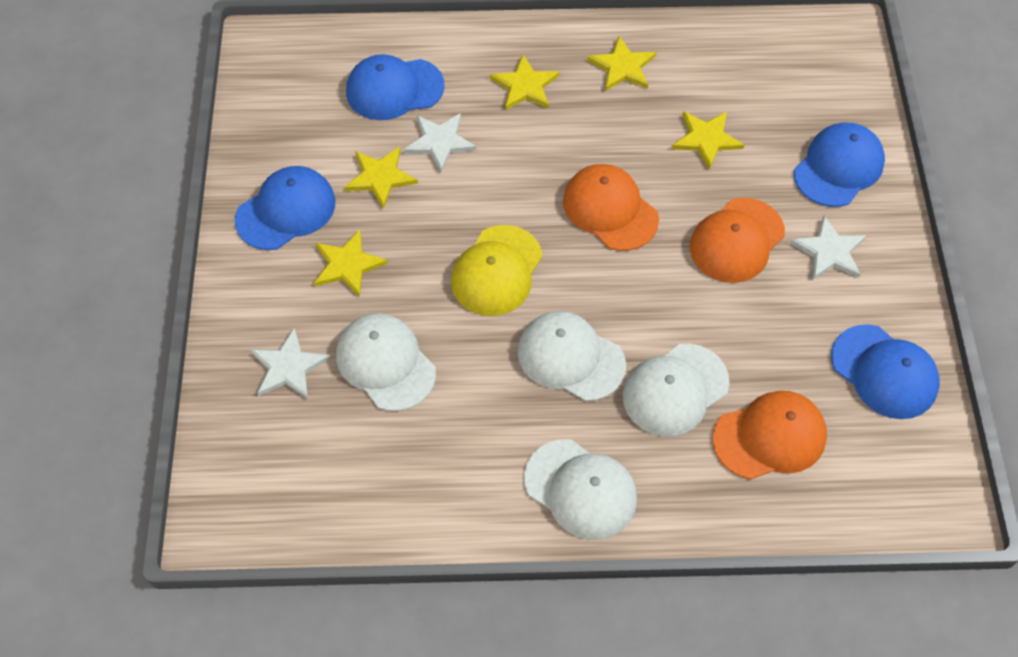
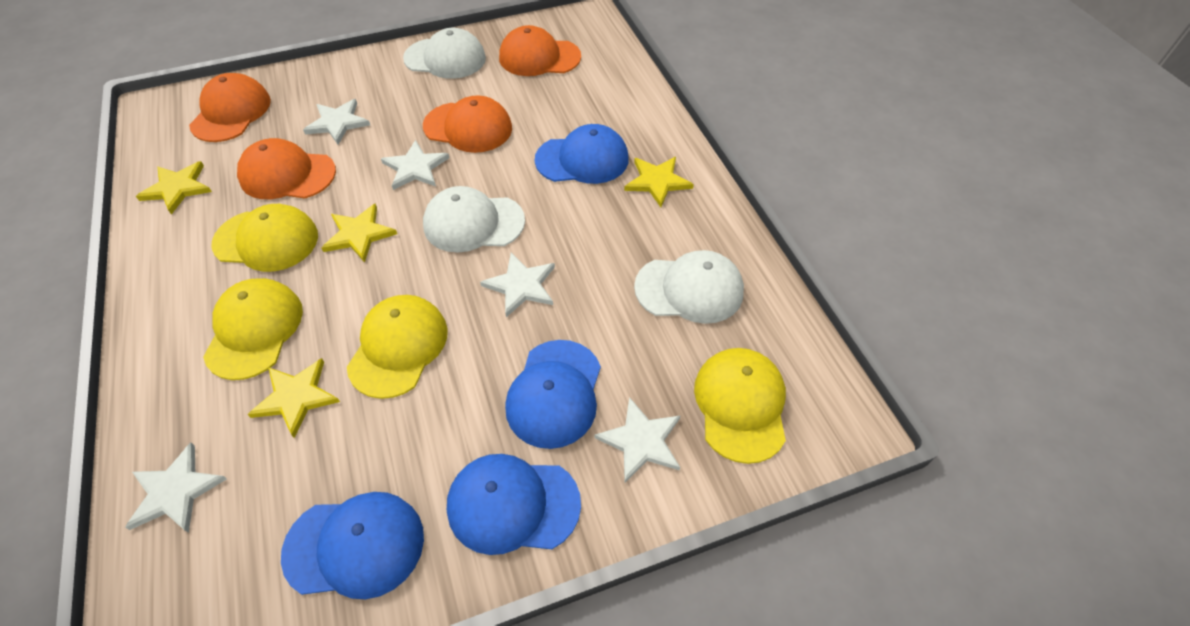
orange cap: [563,164,659,251] [690,198,785,283] [713,391,827,480] = 3 -> [189,73,271,142] [237,138,336,199] [423,96,512,153] [499,25,581,76] = 4
white cap: [336,313,436,411] [517,311,626,401] [524,439,637,540] [623,344,729,436] = 4 -> [403,28,486,79] [423,186,525,252] [634,250,744,324] = 3
white star: [251,328,330,399] [404,113,476,172] [790,215,866,280] = 3 -> [125,443,227,533] [303,99,370,145] [381,140,449,190] [480,253,555,317] [595,397,681,483] = 5
yellow cap: [451,225,543,316] = 1 -> [203,278,303,380] [212,204,318,272] [347,295,448,399] [694,348,786,464] = 4
yellow star: [314,229,388,297] [344,147,418,209] [490,55,559,110] [587,36,656,91] [672,112,744,170] = 5 -> [136,161,212,215] [247,358,340,438] [321,204,397,263] [624,157,694,207] = 4

